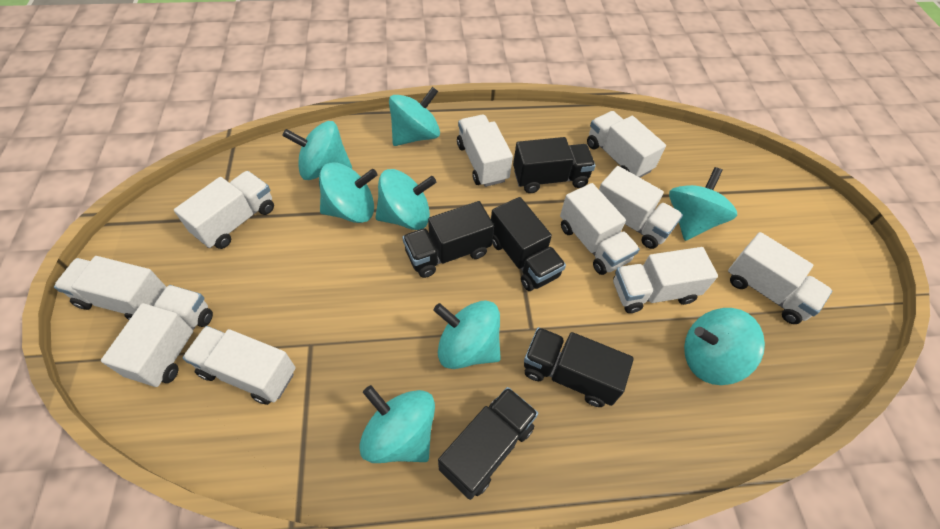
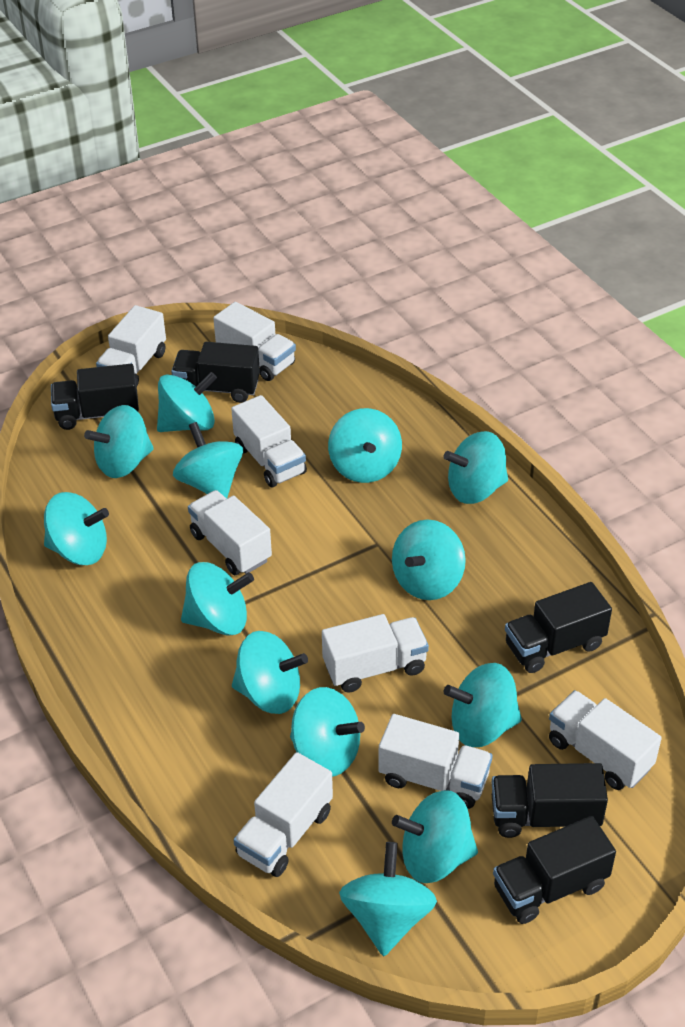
turquoise spinning top: [282,121,352,180] [319,163,377,223] [359,385,435,463] [375,169,436,230] [389,87,440,146] [433,301,501,369] [669,167,737,241] [684,308,765,385] = 8 -> [44,492,109,565] [84,405,154,478] [157,372,217,432] [173,422,243,499] [181,562,254,636] [232,631,308,714] [290,687,365,777] [328,408,402,483] [339,842,437,956] [392,520,466,600] [392,790,478,883] [443,431,508,504] [444,663,522,747] = 13
white truck: [54,256,166,320] [101,285,213,387] [174,171,274,249] [182,326,296,405] [457,115,513,187] [560,183,640,275] [587,111,666,178] [599,166,683,249] [613,247,718,313] [728,232,833,324] = 10 -> [96,305,166,386] [188,490,272,575] [213,302,296,381] [231,395,307,487] [234,752,333,877] [322,614,429,693] [378,714,493,809] [549,690,662,790] = 8

